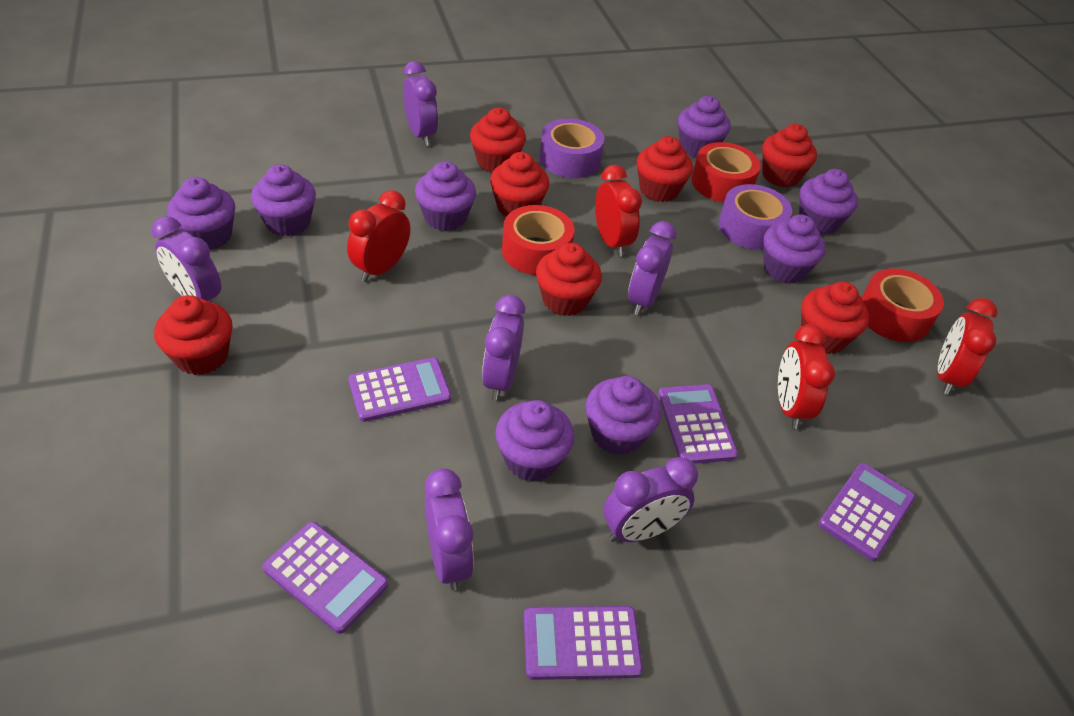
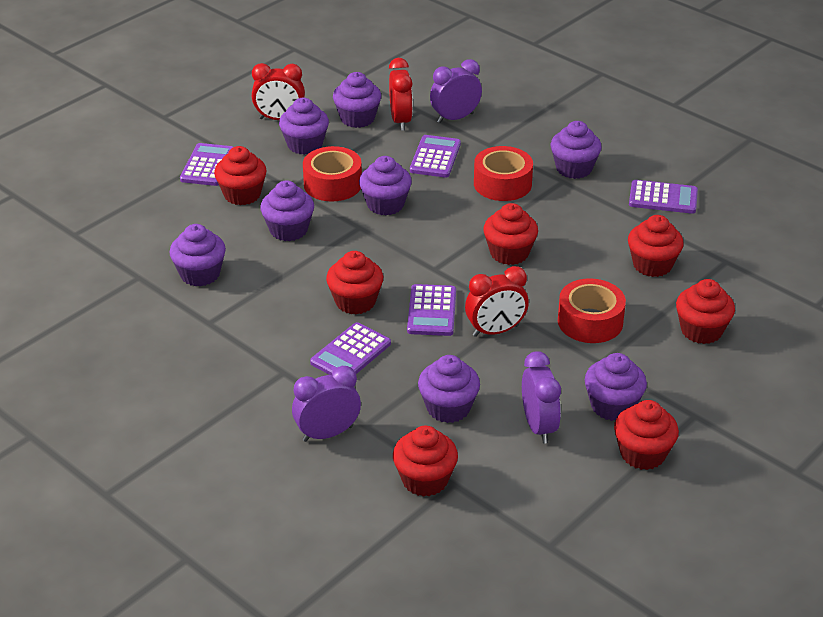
purple clock: [151,216,221,303] [403,61,438,146] [425,468,474,591] [482,295,525,401] [603,457,698,542] [628,221,677,315] = 6 -> [292,366,361,442] [430,59,482,123] [522,351,561,444] = 3
purple tape: [540,118,604,178] [718,184,792,250] = 2 -> none = 0
red clock: [347,190,410,282] [595,165,642,257] [778,324,835,429] [938,298,997,395] = 4 -> [252,63,305,120] [389,58,413,131] [465,266,529,337] = 3

